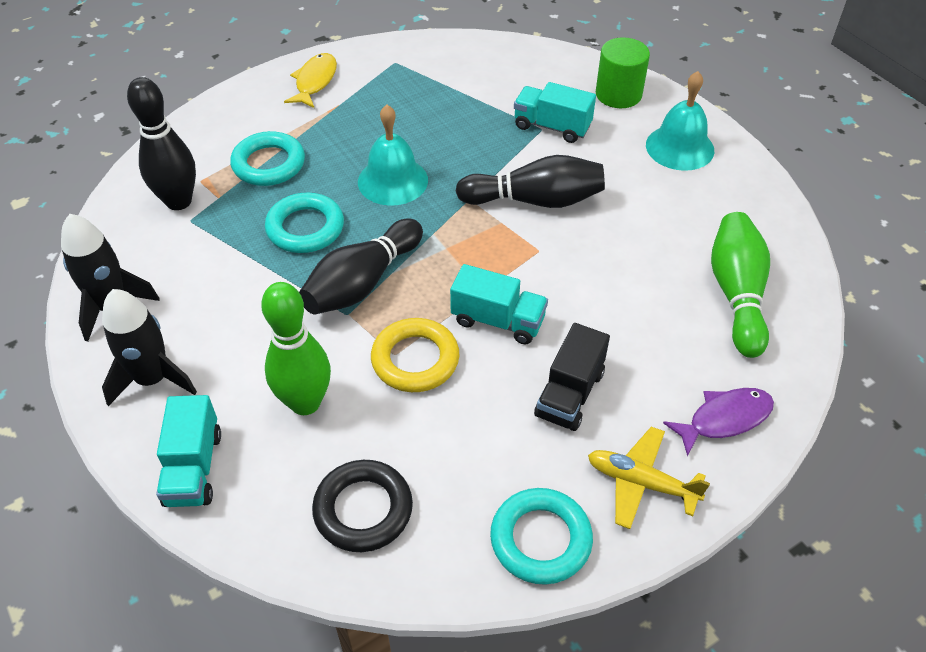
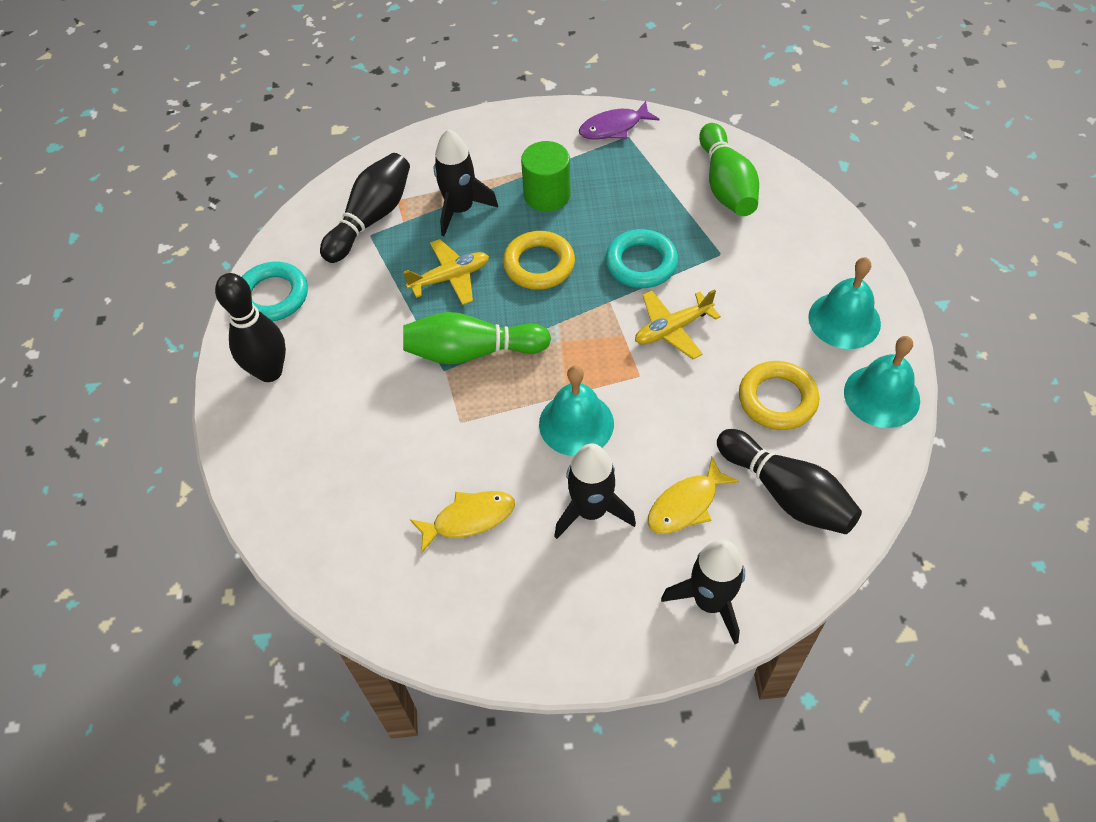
black ring: [312,460,413,552] = 1 -> none = 0
black rocket: [61,214,159,341] [102,289,197,406] = 2 -> [434,129,498,236] [554,444,636,539] [661,540,745,644] = 3
black truck: [534,323,610,431] = 1 -> none = 0
turquoise bell: [358,105,428,206] [646,71,714,171] = 2 -> [539,365,614,456] [808,257,881,349] [844,336,920,428] = 3
turquoise ring: [230,131,305,186] [265,193,344,253] [490,488,593,585] = 3 -> [242,262,308,321] [606,229,678,288] = 2
turquoise truck: [156,395,221,507] [450,264,548,345] [514,82,596,143] = 3 -> none = 0
yellow fish: [284,53,337,108] = 1 -> [410,491,515,553] [648,457,739,534] = 2
yellow plane: [588,427,710,529] = 1 -> [403,239,489,305] [635,289,721,359] = 2
yellow ring: [371,318,459,392] = 1 -> [503,231,575,290] [739,361,819,430] = 2

